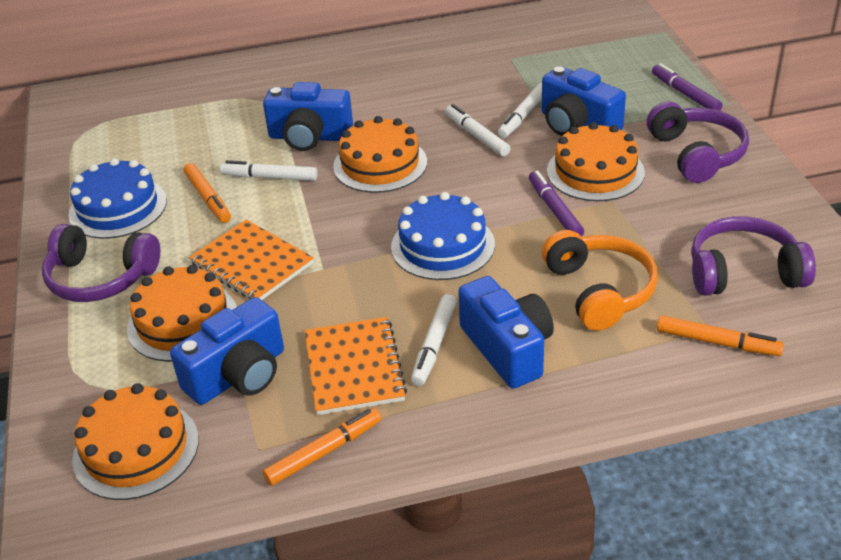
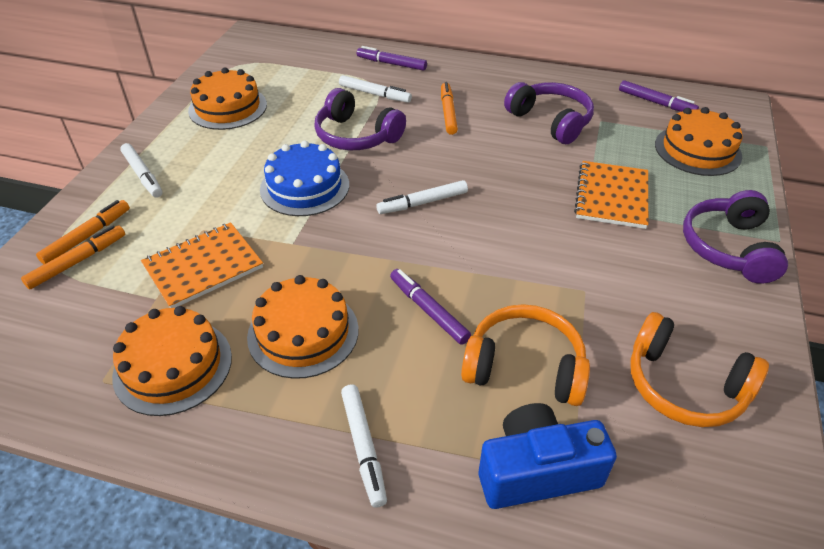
blue cake: [68,158,167,239] [391,192,495,280] = 2 -> [260,141,349,216] = 1
blue camera: [170,297,284,405] [263,82,353,151] [458,276,554,389] [541,66,626,136] = 4 -> [479,403,617,509] = 1
orange headphones: [542,230,658,331] = 1 -> [461,304,590,406] [630,312,769,427] = 2
purple marker: [529,171,584,237] [652,63,723,111] = 2 -> [357,46,427,71] [390,269,471,345] [619,80,699,112] = 3

